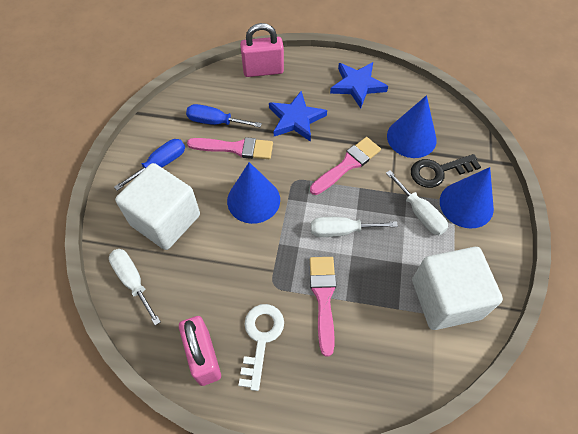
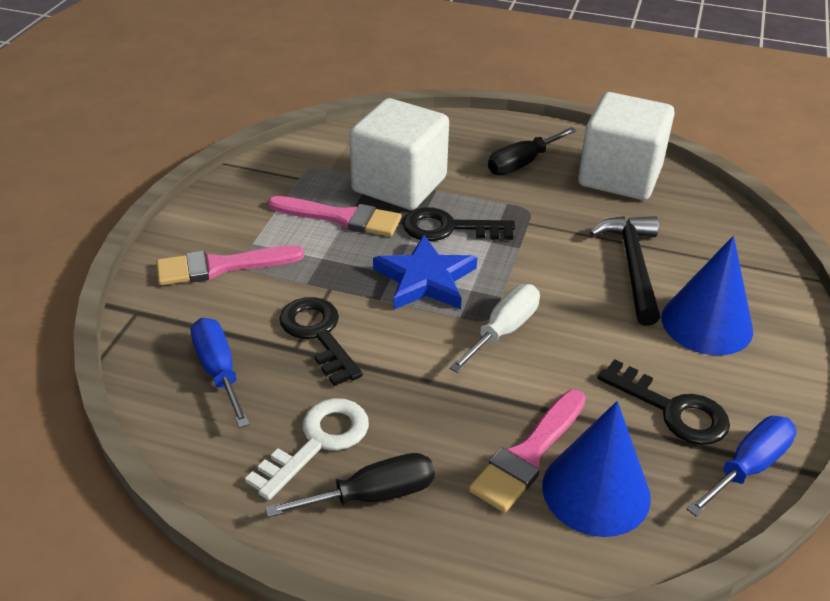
black hammer: none = 0 -> [590,216,660,326] = 1
black key: [411,154,481,188] = 1 -> [279,297,363,386] [403,207,515,241] [597,359,730,445] = 3
black screwdriver: none = 0 -> [265,453,435,517] [488,127,577,175] = 2
blue cone: [227,162,280,224] [387,95,437,158] [440,167,494,229] = 3 -> [542,401,651,537] [661,236,753,355] = 2
blue star: [269,91,327,142] [330,62,388,108] = 2 -> [373,235,477,309] = 1
pink padlock: [179,316,221,386] [240,23,284,77] = 2 -> none = 0
white screwdriver: [109,249,161,326] [311,217,398,237] [386,170,448,235] = 3 -> [449,284,540,373] = 1

